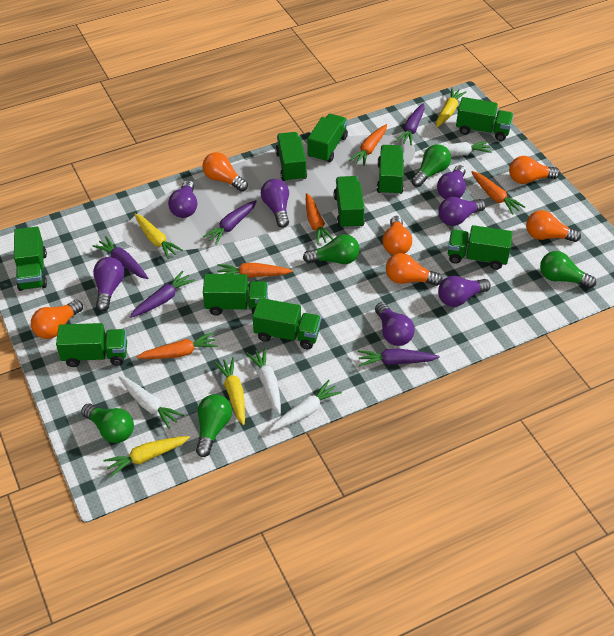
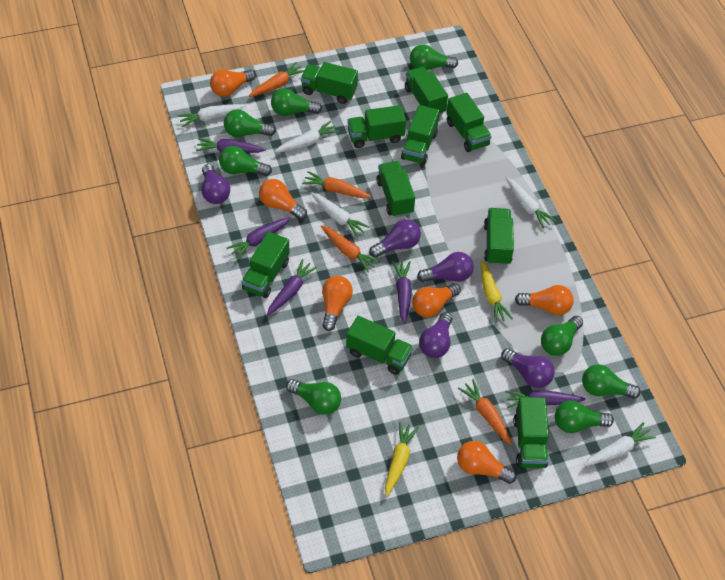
green light bulb: [81,403,134,443] [196,394,232,457] [303,234,360,264] [411,144,451,187] [540,251,596,289] = 5 -> [219,146,272,176] [224,109,276,137] [271,89,322,116] [286,379,341,415] [410,44,458,70] [541,316,583,356] [555,400,614,433] [582,364,641,399] = 8
orange carrot: [137,332,218,359] [217,263,293,278] [306,193,333,244] [349,124,387,166] [471,171,525,214] = 5 -> [249,62,304,97] [302,171,372,198] [321,225,380,272] [458,379,512,445] = 4
purple light bulb: [93,257,125,311] [168,180,197,218] [261,179,289,228] [375,302,415,346] [437,165,466,199] [438,197,486,226] [438,276,491,307] = 7 -> [201,164,230,204] [369,219,421,258] [417,252,474,282] [419,312,452,358] [501,348,555,388] = 5
white carrot: [119,376,184,429] [246,348,281,414] [270,380,342,431] [423,141,492,156] = 4 -> [178,104,245,128] [275,121,339,152] [311,193,369,237] [506,178,556,229] [584,422,656,466] = 5
yellow carrot: [103,436,190,477] [134,214,183,259] [214,357,245,425] [436,88,466,128] = 4 -> [385,422,419,496] [481,260,513,323] = 2

